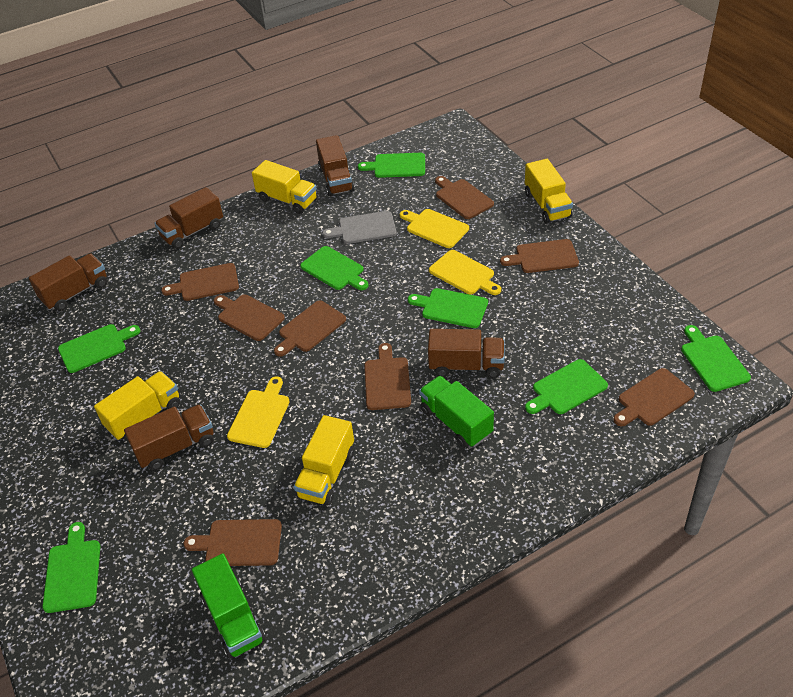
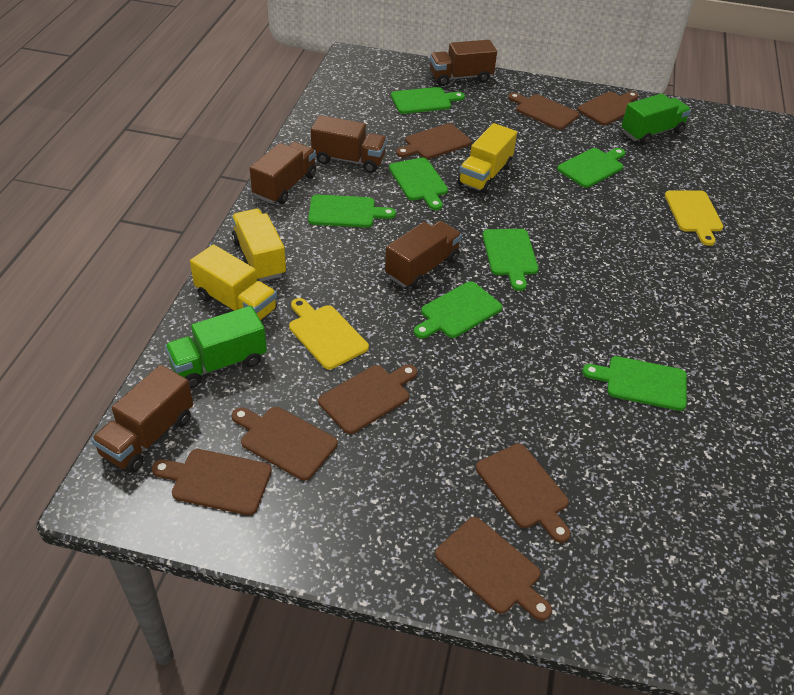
grey cutting board: [323,211,397,244] = 1 -> none = 0
yellow cutting board: [227,376,290,448] [400,209,469,248] [429,250,501,295] = 3 -> [289,298,369,369] [665,190,724,246] = 2
yellow truck: [94,371,180,441] [252,160,317,214] [294,415,354,505] [525,159,573,224] = 4 -> [190,244,277,320] [232,208,286,282] [458,123,517,194] = 3

